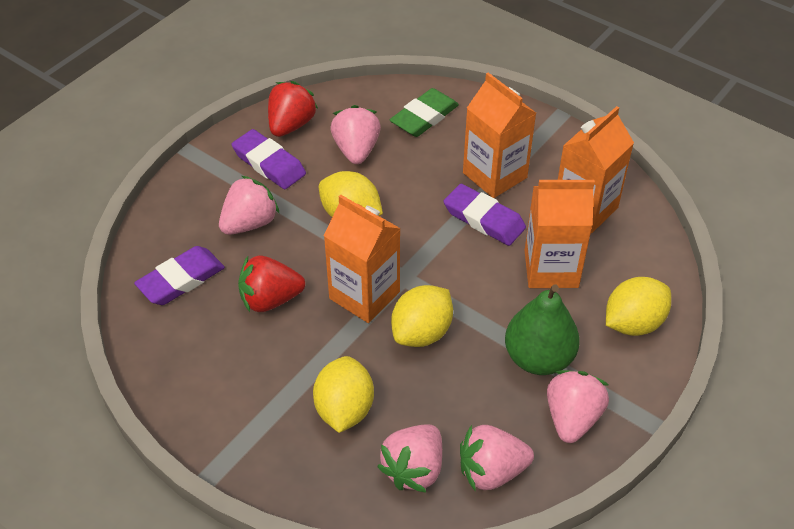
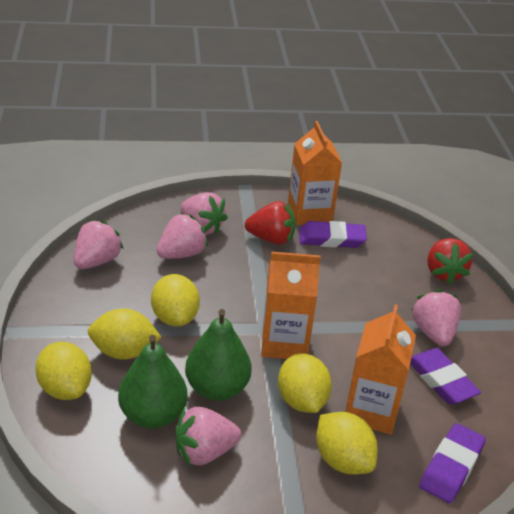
green eraser: [390,88,459,137] = 1 -> none = 0
green pear: [505,284,580,375] = 1 -> [118,335,187,429] [185,309,252,401] = 2
orange carton: [324,195,401,323] [463,72,536,198] [525,180,595,288] [558,106,634,233] = 4 -> [261,252,321,359] [288,121,342,225] [345,304,416,435] = 3
yellow lemon: [313,356,374,433] [319,171,383,217] [391,285,453,347] [606,277,671,336] = 4 -> [36,342,92,400] [88,309,161,360] [151,274,200,327] [278,353,332,413] [316,412,378,475] = 5

